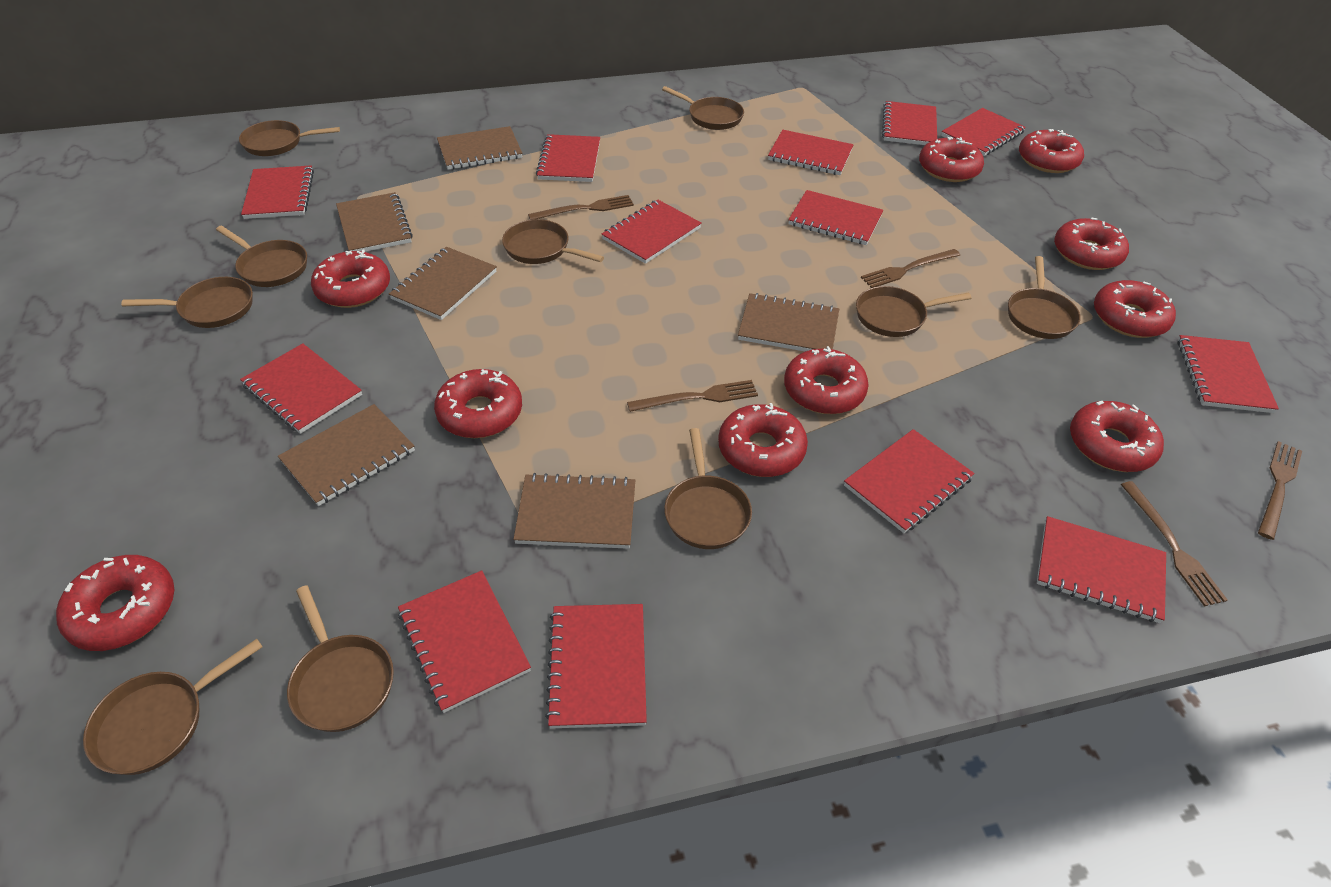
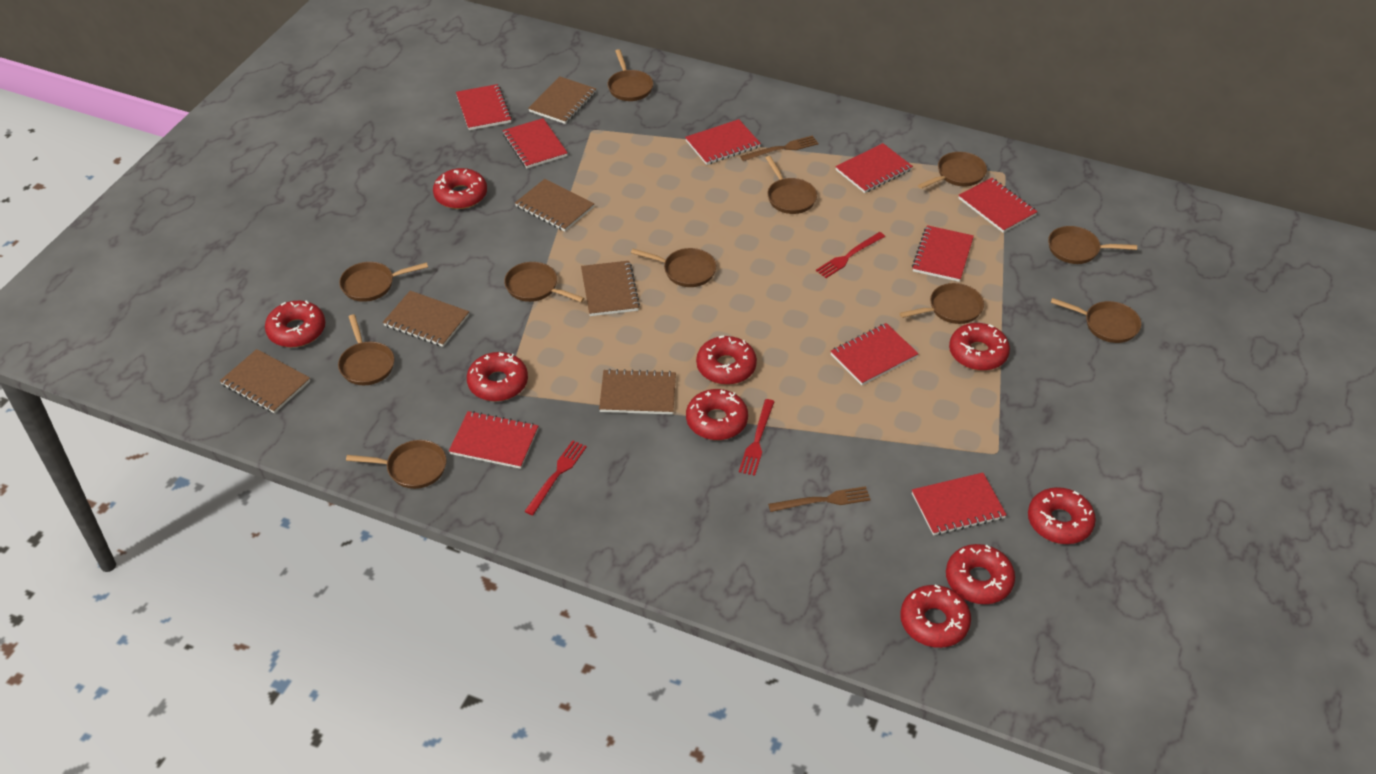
brown fork: [528,195,634,220] [627,380,758,412] [861,249,960,288] [1121,481,1228,606] [1258,441,1302,540] = 5 -> [740,136,819,161] [768,486,871,512] = 2
brown pan: [83,639,263,775] [121,277,253,328] [216,226,307,287] [239,120,340,156] [287,585,394,732] [502,219,604,264] [662,86,744,130] [664,428,752,549] [856,286,972,337] [1008,256,1081,339] = 10 -> [338,314,394,385] [339,262,428,302] [346,440,447,489] [504,262,584,302] [607,49,653,101] [631,248,716,287] [766,156,817,214] [899,283,984,324] [918,152,987,189] [1048,226,1137,264] [1051,298,1141,343] = 11
red donut: [56,555,175,651] [311,250,390,308] [434,369,522,438] [718,403,808,477] [784,346,869,414] [919,137,984,182] [1019,129,1084,173] [1054,218,1129,270] [1070,401,1164,472] [1094,280,1176,338] = 10 -> [265,300,325,347] [433,168,487,209] [467,352,528,402] [686,389,748,440] [696,336,757,385] [900,585,971,648] [946,544,1015,604] [949,323,1010,371] [1028,487,1096,544] = 9
red fork: none = 0 -> [524,440,587,515] [739,399,775,476] [816,232,885,278] = 3
red notebook: [240,343,362,434] [241,165,314,219] [398,570,531,713] [536,134,600,182] [545,604,647,728] [601,200,702,264] [768,130,854,175] [788,190,883,245] [844,429,974,533] [882,101,937,145] [941,108,1026,156] [1037,516,1166,623] [1177,335,1279,413] = 13 -> [449,411,538,469] [456,84,512,130] [503,118,568,168] [685,119,761,165] [830,323,919,385] [835,143,913,193] [912,225,974,282] [912,473,1007,536] [958,178,1038,233] = 9

